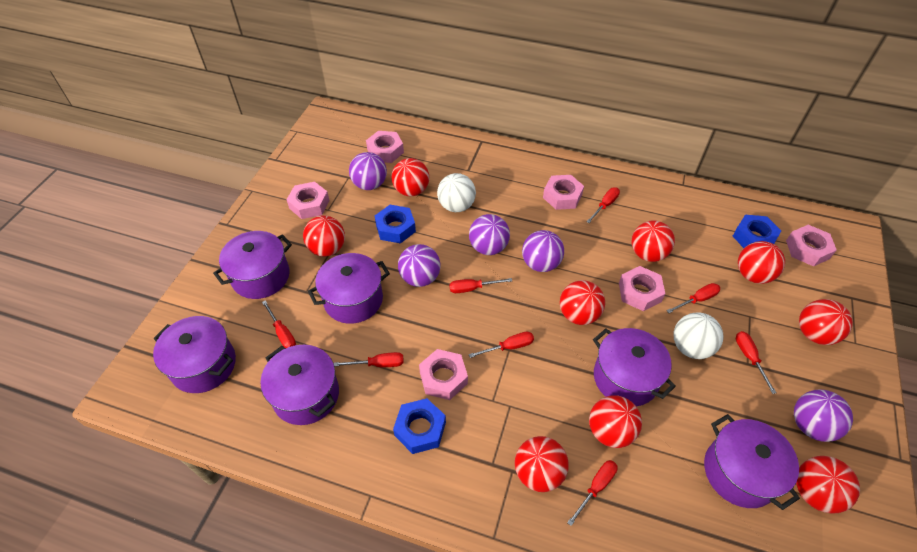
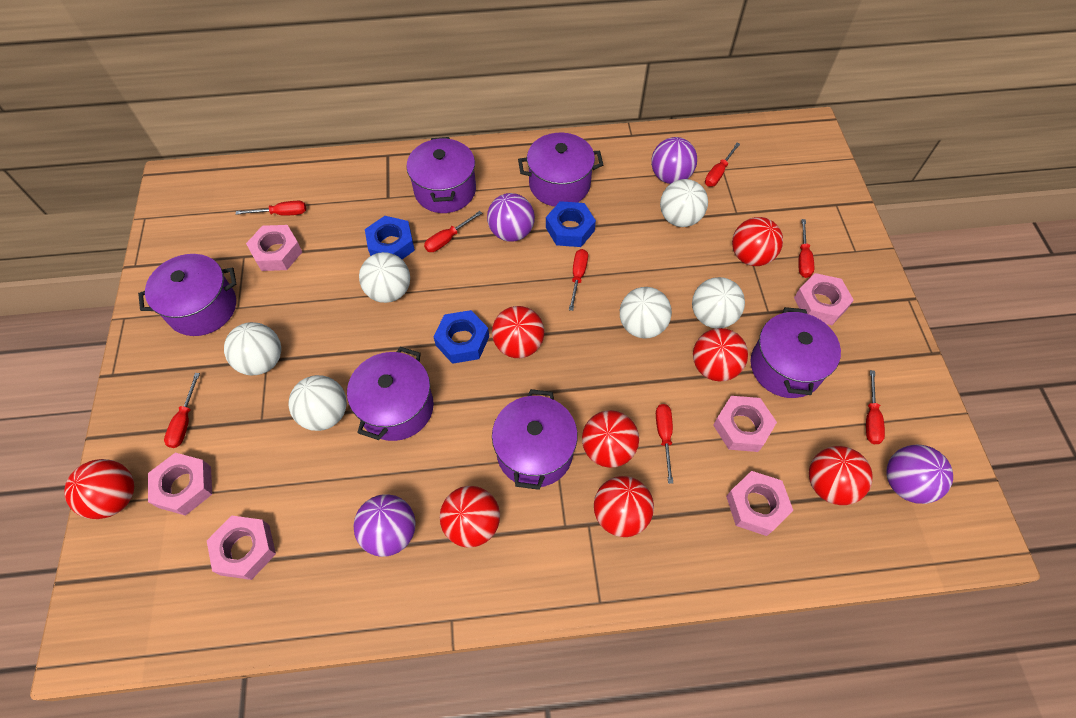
purple ball: [349,152,387,190] [398,244,441,287] [469,214,510,255] [522,230,564,272] [794,389,853,442] = 5 -> [353,494,416,557] [487,193,535,242] [651,137,697,184] [886,445,953,504] = 4
red ball: [303,215,345,257] [392,158,429,196] [515,436,568,492] [560,280,605,325] [589,395,642,448] [631,220,675,262] [738,241,785,284] [796,456,860,514] [799,299,853,345] = 9 -> [64,459,134,519] [440,486,500,548] [492,306,544,358] [582,410,639,468] [594,476,654,537] [693,328,748,381] [732,217,783,266] [809,446,873,505] = 8
white ball: [437,173,476,212] [674,312,723,359] = 2 -> [224,322,281,375] [288,375,347,431] [359,252,410,303] [620,287,672,339] [660,179,708,227] [692,277,745,328] = 6

